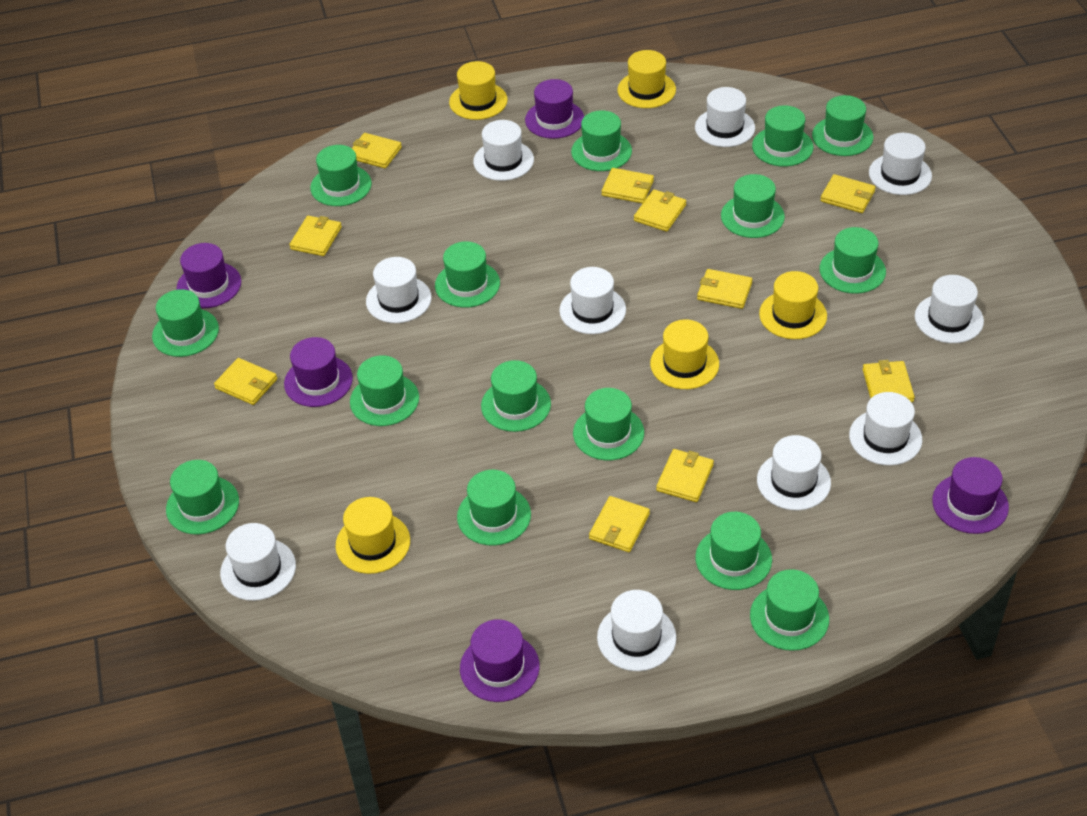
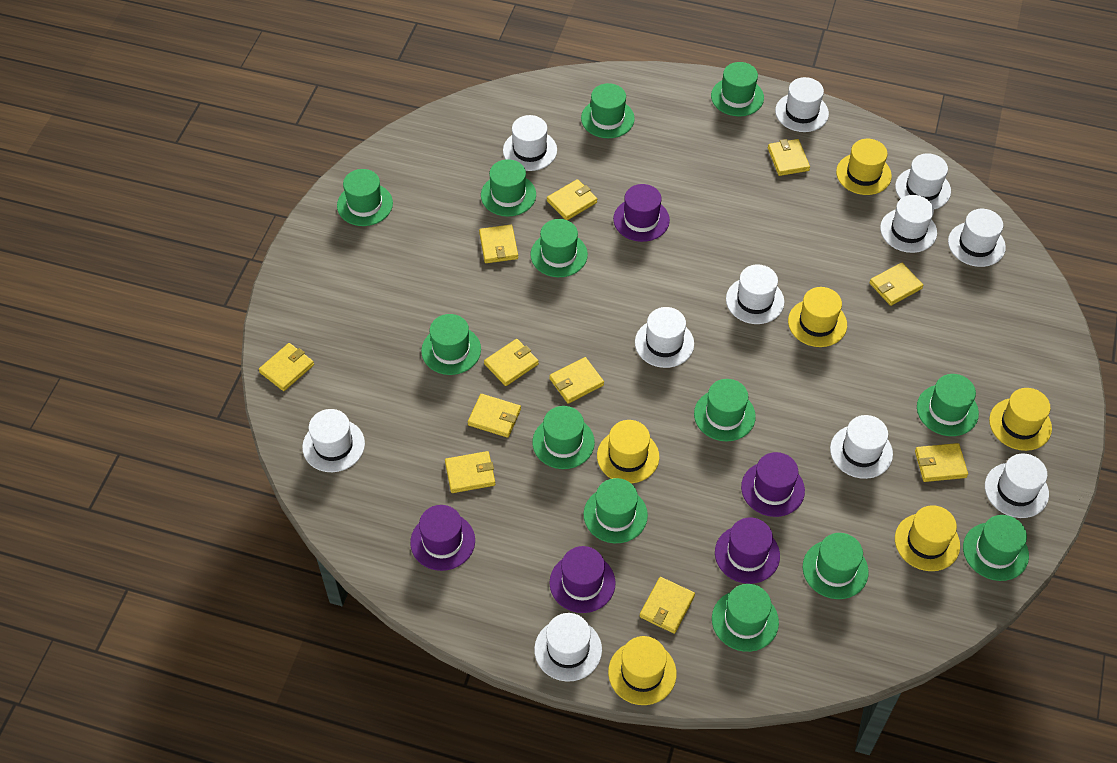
green hat: [152,289,219,357] [166,460,239,534] [310,145,372,206] [350,355,419,426] [435,241,500,308] [457,470,531,546] [481,360,551,432] [571,110,632,171] [573,388,644,460] [695,512,772,590] [721,174,785,238] [750,569,829,651] [752,105,814,167] [812,95,873,156] [820,227,886,294] = 15 -> [337,169,393,226] [421,314,481,375] [481,159,536,217] [531,219,588,277] [532,406,595,469] [581,83,635,138] [584,478,648,543] [694,379,756,441] [711,62,764,116] [712,584,779,652] [803,533,869,599] [917,374,979,436] [963,515,1029,581] = 13
white hat: [220,523,296,601] [366,257,432,323] [473,120,534,181] [559,267,626,334] [597,590,676,671] [695,87,755,147] [757,435,831,510] [849,392,922,466] [869,133,932,195] [915,275,984,343] = 10 -> [302,409,365,472] [503,115,557,171] [534,613,602,681] [635,307,694,368] [726,264,784,324] [775,77,829,132] [830,415,893,479] [880,195,937,253] [895,153,951,209] [948,209,1006,267] [985,454,1049,518] = 11
yellow hat: [336,497,410,574] [449,61,508,120] [618,50,676,108] [650,319,719,389] [759,271,827,339] = 5 -> [597,420,659,483] [608,636,677,705] [788,287,847,347] [836,139,892,195] [895,505,960,571] [989,388,1052,451] = 6
yellow wallet: [214,358,277,405] [289,216,342,256] [352,133,402,168] [589,496,650,552] [601,168,654,203] [634,189,686,232] [656,449,714,502] [697,269,752,309] [820,174,876,213] [863,360,915,402] = 10 -> [259,343,314,391] [445,451,495,493] [468,394,521,438] [479,225,518,263] [484,339,539,386] [547,179,597,220] [549,357,604,404] [639,577,695,634] [768,139,810,176] [869,263,923,306] [915,443,968,482] = 11

